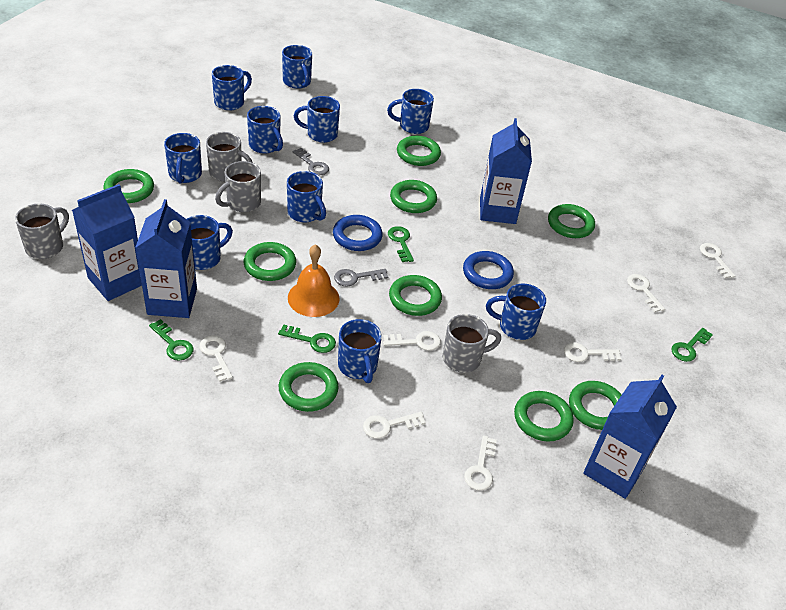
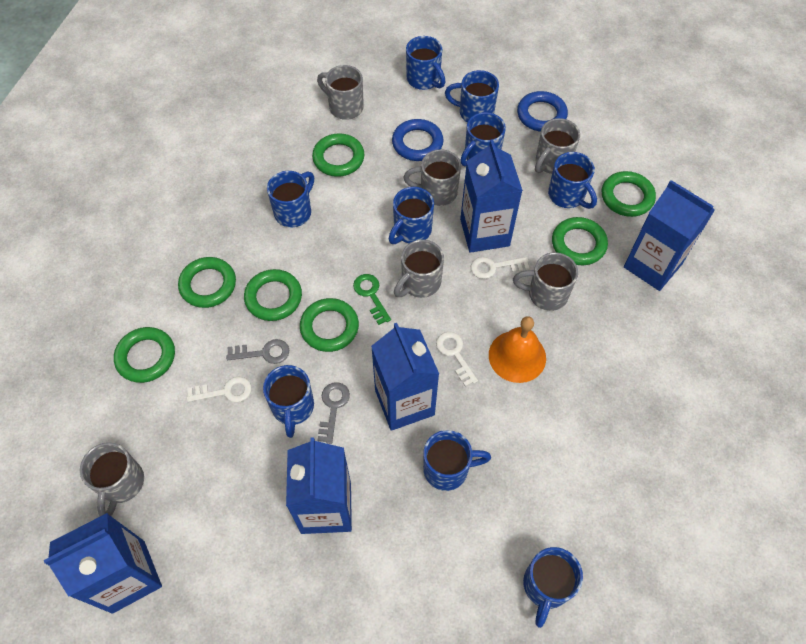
blue carton: [72,184,142,301] [135,199,197,318] [480,118,532,224] [583,375,677,499] = 4 -> [44,513,162,614] [286,437,352,534] [371,323,439,431] [460,139,523,253] [624,180,715,291] = 5
blue mug: [164,133,202,183] [187,215,233,270] [212,65,252,111] [247,106,283,154] [282,45,312,89] [287,171,326,222] [294,96,340,143] [338,319,382,383] [387,89,434,134] [486,284,546,340] = 10 -> [263,365,314,438] [267,171,314,227] [389,187,434,244] [406,36,445,90] [423,430,491,491] [445,70,499,122] [460,112,506,166] [523,547,583,628] [548,152,597,209] = 9
green key: [149,319,194,361] [278,324,336,353] [388,226,414,262] [671,328,713,362] = 4 -> [353,274,391,325] = 1
green ring: [104,169,154,203] [244,242,296,281] [279,362,339,412] [389,275,442,316] [390,180,437,213] [397,136,441,166] [514,391,574,442] [548,204,595,238] [569,381,622,430] = 9 -> [114,327,175,383] [178,257,236,308] [244,269,302,321] [300,298,359,352] [312,133,364,177] [552,217,608,265] [602,171,656,217] = 7
grey mug: [15,203,69,259] [206,132,253,181] [215,161,261,212] [443,314,501,373] = 4 -> [80,442,144,516] [317,65,364,120] [394,240,444,298] [403,149,461,206] [513,252,578,311] [535,118,580,174] = 6
white key: [199,335,233,382] [363,412,426,439] [383,331,441,351] [464,436,497,491] [564,343,621,362] [627,274,665,312] [700,243,735,278] = 7 -> [187,376,252,402] [436,332,478,387] [471,257,529,279] = 3

